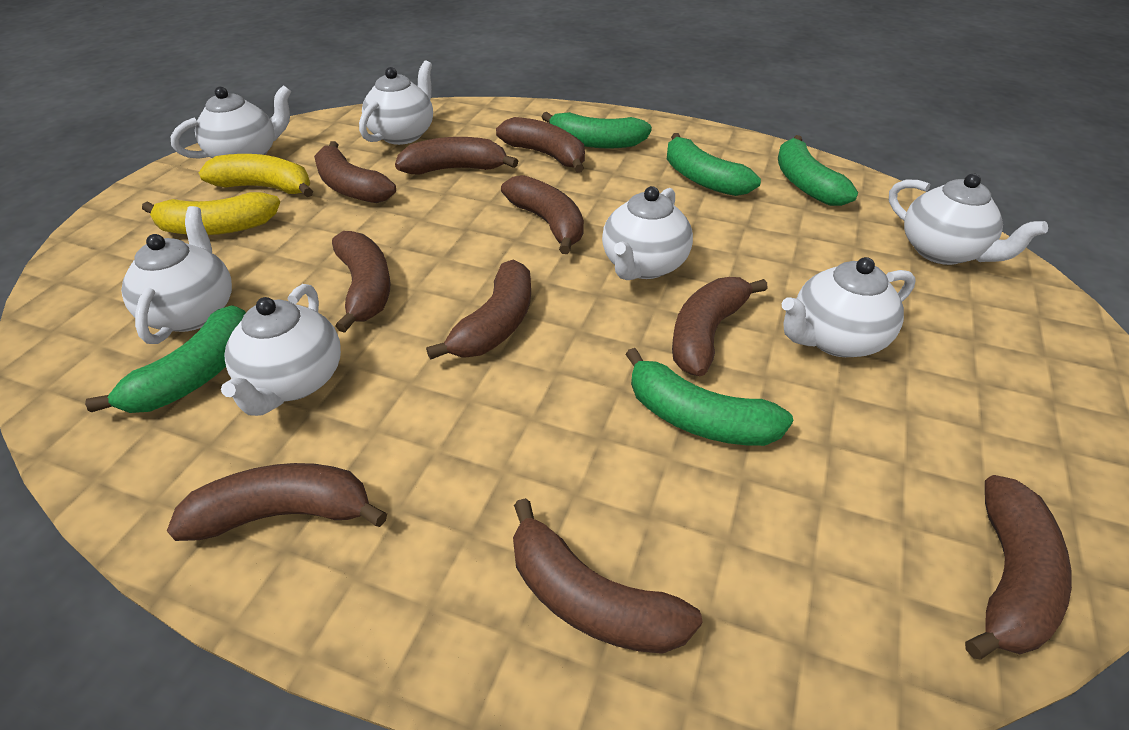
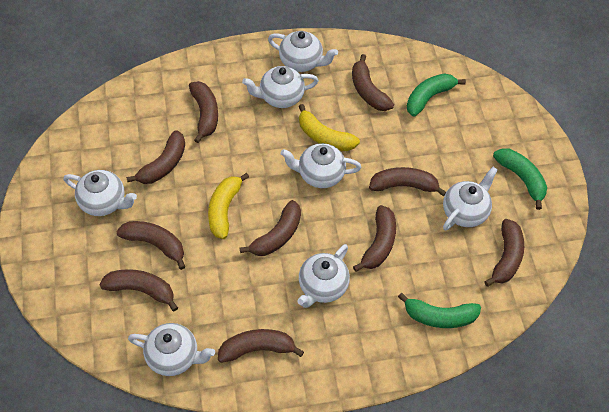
green banana: [85,306,246,413] [542,112,652,148] [625,348,793,446] [667,133,761,196] [778,135,858,206] = 5 -> [398,293,481,328] [407,73,466,117] [493,148,547,210] = 3

